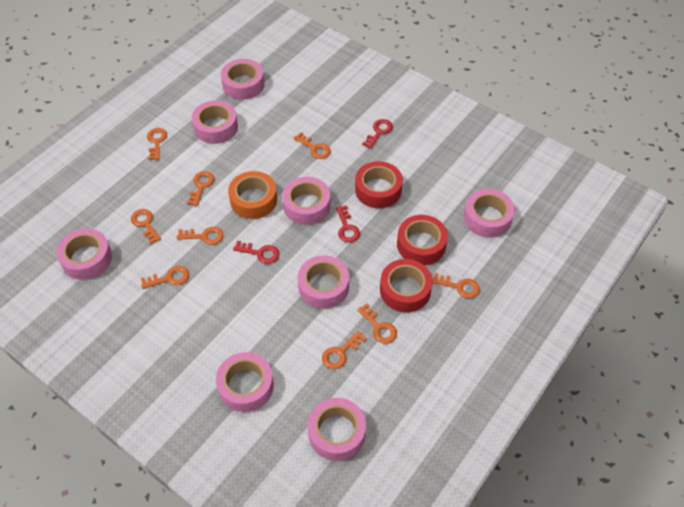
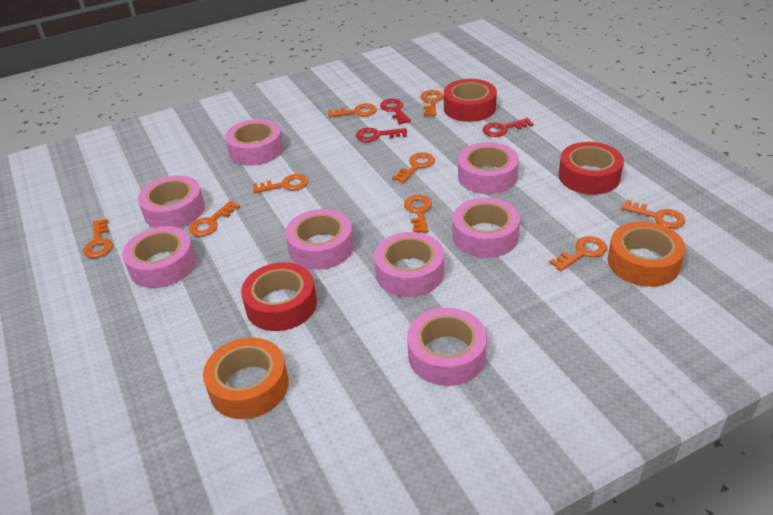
orange tape: [228,171,277,219] = 1 -> [203,337,289,419] [607,221,686,287] = 2

